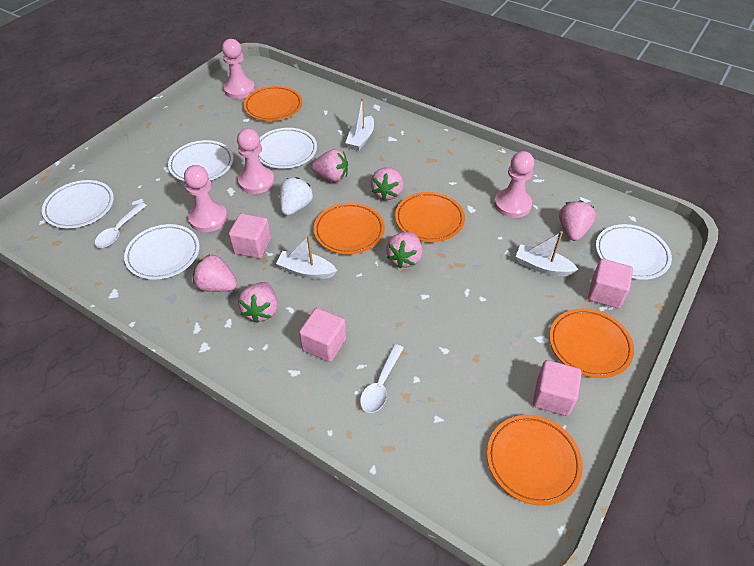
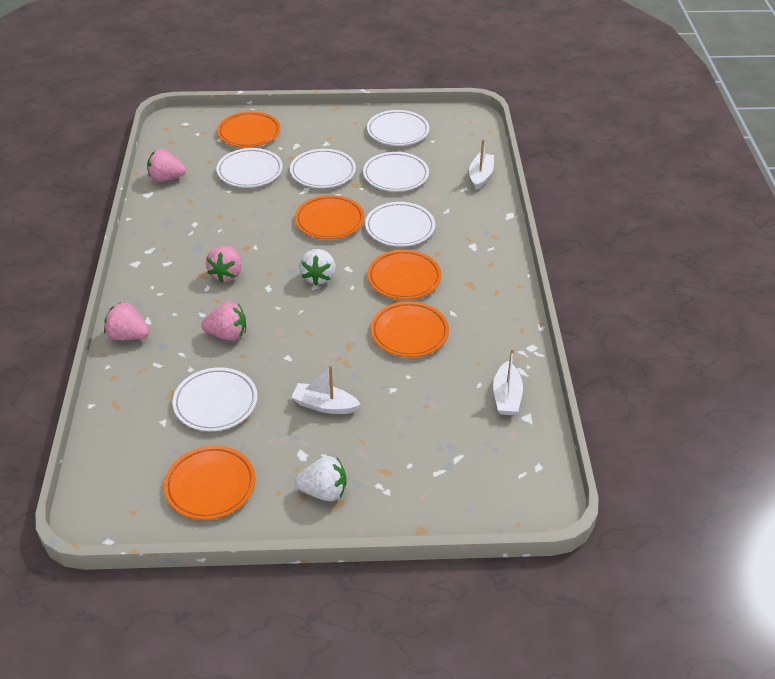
pink cube: [229,213,271,258] [299,308,346,362] [533,360,582,416] [588,259,633,308] = 4 -> none = 0
pink pawn: [184,165,228,232] [222,39,255,99] [237,128,275,194] [494,151,534,218] = 4 -> none = 0
pink strawberry: [193,254,237,292] [238,282,278,323] [311,149,348,182] [371,167,404,201] [386,232,422,268] [559,200,596,241] = 6 -> [104,302,150,340] [147,149,186,182] [201,302,246,341] [206,246,242,283] = 4
white plate: [42,180,114,228] [124,224,200,280] [168,140,233,182] [258,128,317,169] [596,224,672,280] = 5 -> [173,367,258,431] [217,148,283,188] [290,149,356,188] [363,152,429,192] [365,202,435,247] [367,110,429,146] = 6
white spoon: [95,203,147,248] [360,344,403,413] = 2 -> none = 0
white strawberry: [280,177,313,216] = 1 -> [294,456,346,501] [299,249,336,285] = 2

